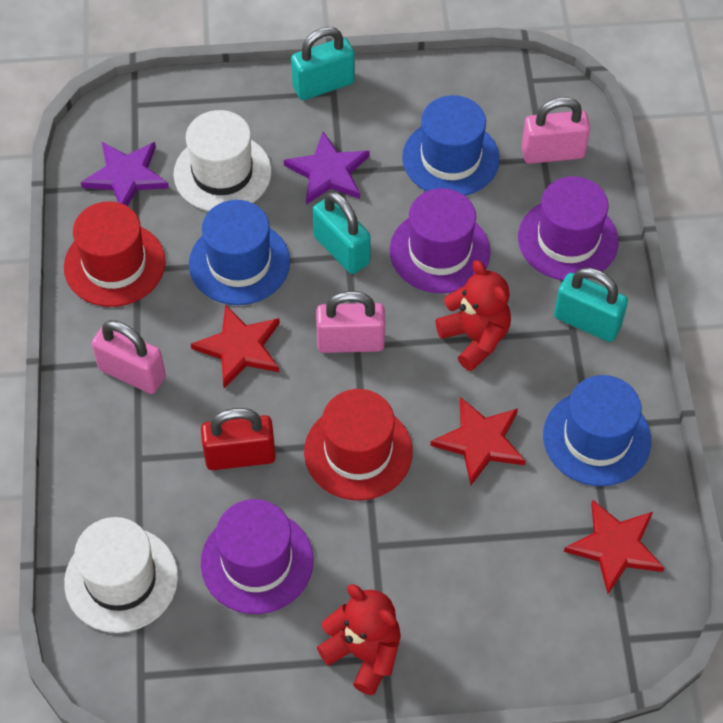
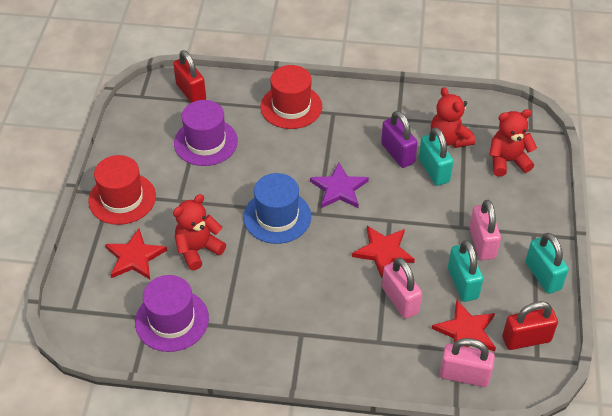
blue hat: [189,200,290,305] [402,95,500,196] [543,375,651,486] = 3 -> [243,173,311,244] = 1
purple hat: [201,499,313,614] [390,188,491,293] [518,176,619,280] = 3 -> [135,275,209,352] [174,100,238,166] = 2
purple padlock: none = 0 -> [381,111,418,168] = 1
purple star: [81,142,169,206] [284,132,370,205] = 2 -> [310,162,369,208] = 1
red padlock: [201,408,276,470] = 1 -> [173,50,206,103] [502,301,558,350] = 2
red teddy bear: [317,584,401,695] [435,260,511,371] = 2 -> [173,194,226,270] [431,87,475,148] [489,109,537,177] = 3
white hat: [64,517,178,633] [174,110,272,211] = 2 -> none = 0

